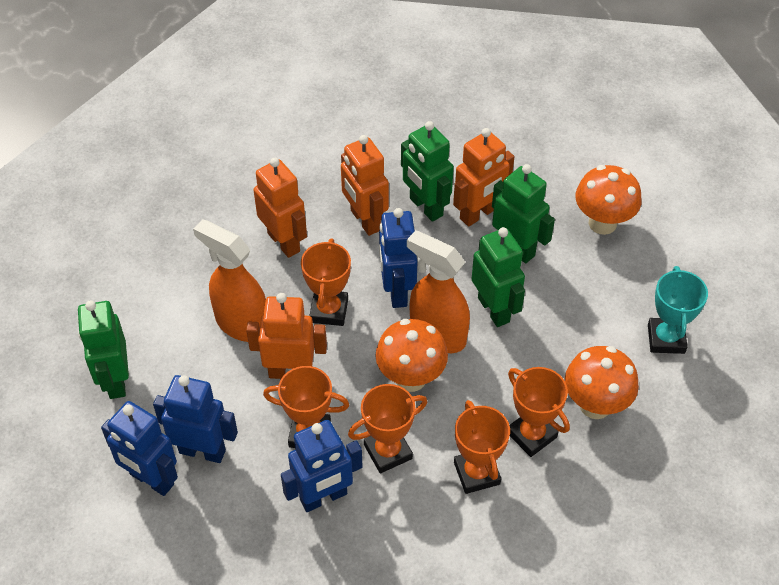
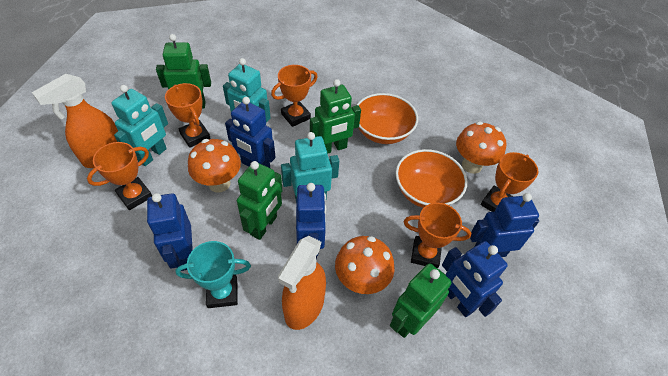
blue robot: [101,401,178,496] [153,375,238,463] [281,420,363,512] [379,208,417,308] = 4 -> [147,193,193,271] [225,97,275,168] [296,183,326,259] [442,241,508,317] [470,193,539,257] = 5
orange bowl: none = 0 -> [357,93,418,144] [396,149,467,208] = 2
orange robot: [246,293,327,379] [254,158,307,258] [341,135,389,236] [453,128,515,227] = 4 -> none = 0
turquoise robot: none = 0 -> [111,85,168,166] [223,58,271,122] [281,132,339,199] = 3

